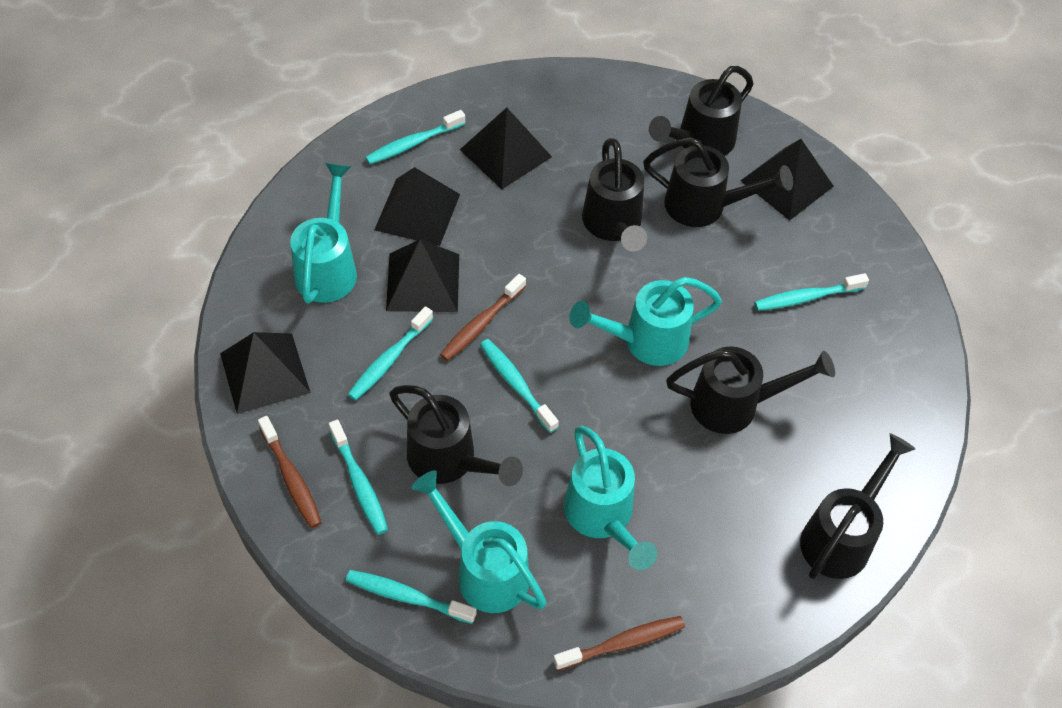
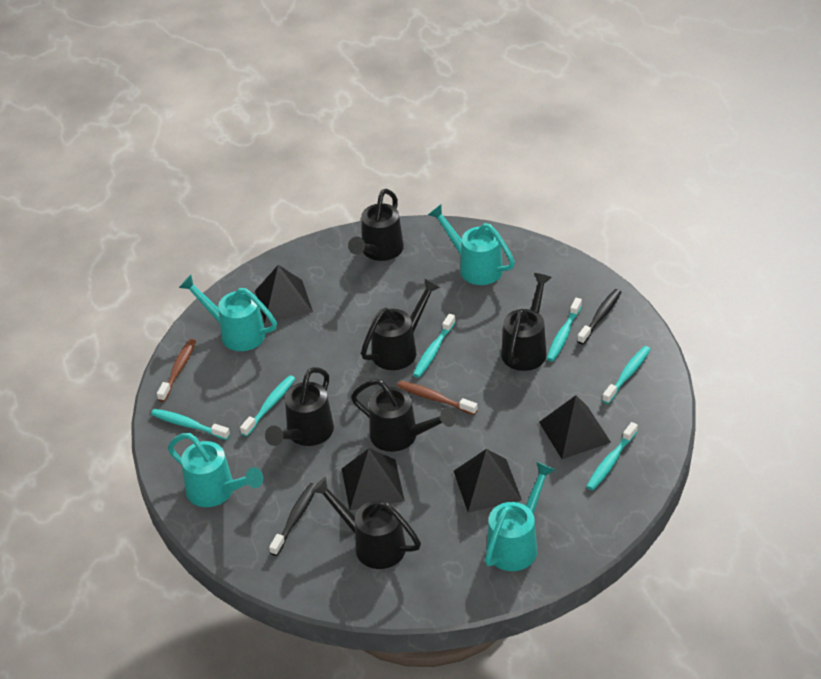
black pyramid: [220,332,311,414] [374,167,460,246] [386,239,459,312] [460,108,552,189] [741,139,834,221] = 5 -> [255,265,313,323] [342,448,405,511] [454,449,522,513] [539,395,611,459] = 4
black toothbrush: none = 0 -> [269,483,316,556] [577,289,621,345] = 2
brown toothbrush: [258,416,322,528] [440,274,526,361] [553,616,685,671] = 3 -> [157,339,196,402] [397,381,477,415] = 2

